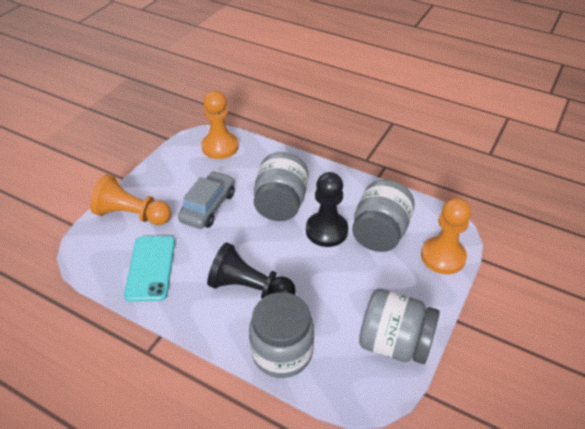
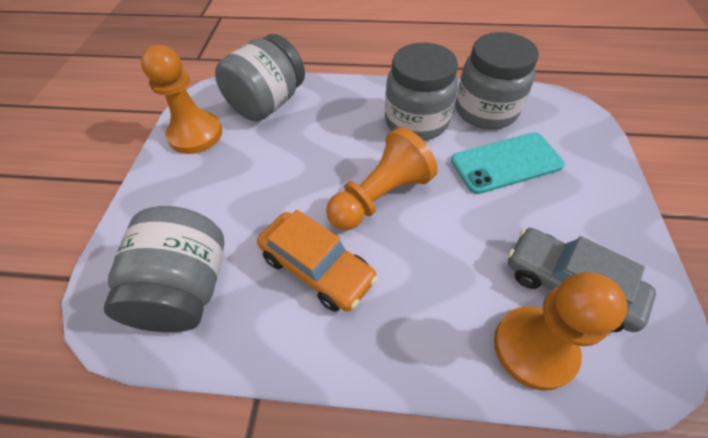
black pawn: [207,242,296,299] [306,172,348,247] = 2 -> none = 0
orange car: none = 0 -> [257,210,378,312] = 1

